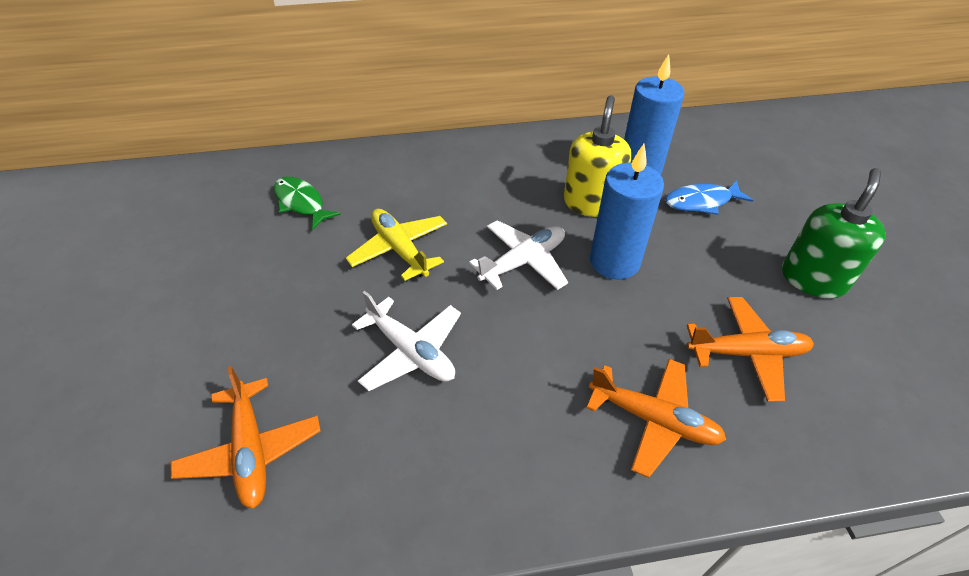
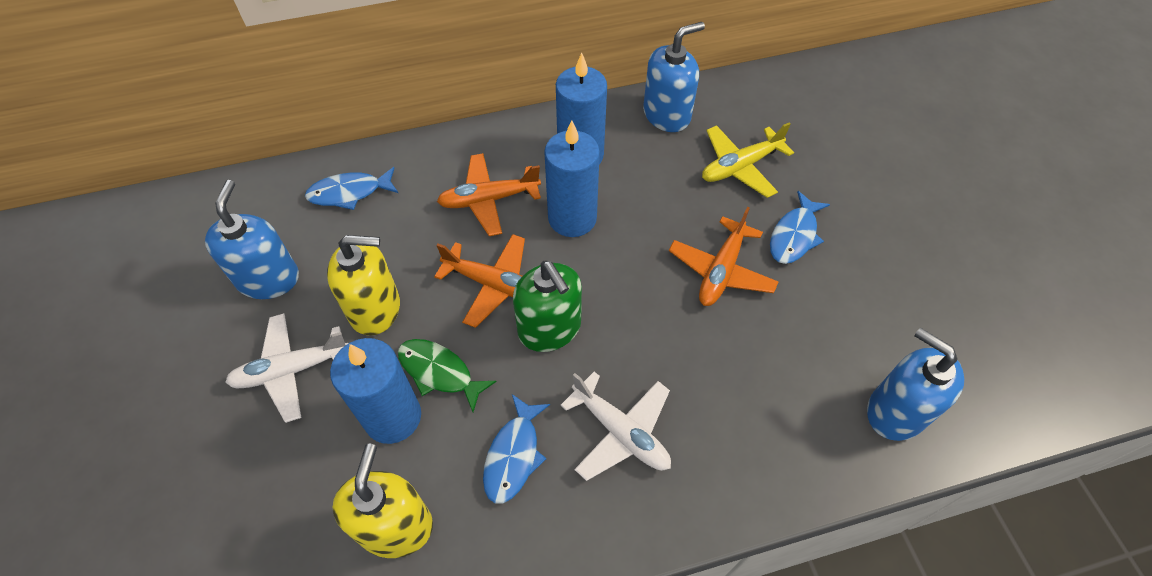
blue candle: [590,144,664,279] [624,54,685,175] = 2 -> [330,338,421,444] [544,121,600,237] [556,53,607,164] = 3
blue fish: [665,181,753,215] = 1 -> [305,167,398,210] [483,394,550,504] [770,191,830,264] = 3
blue soap dispenser: none = 0 -> [205,180,299,299] [643,22,705,132] [867,328,964,441] = 3
yellow soap dispenser: [564,95,632,217] = 1 -> [327,235,400,336] [333,444,433,558] = 2

